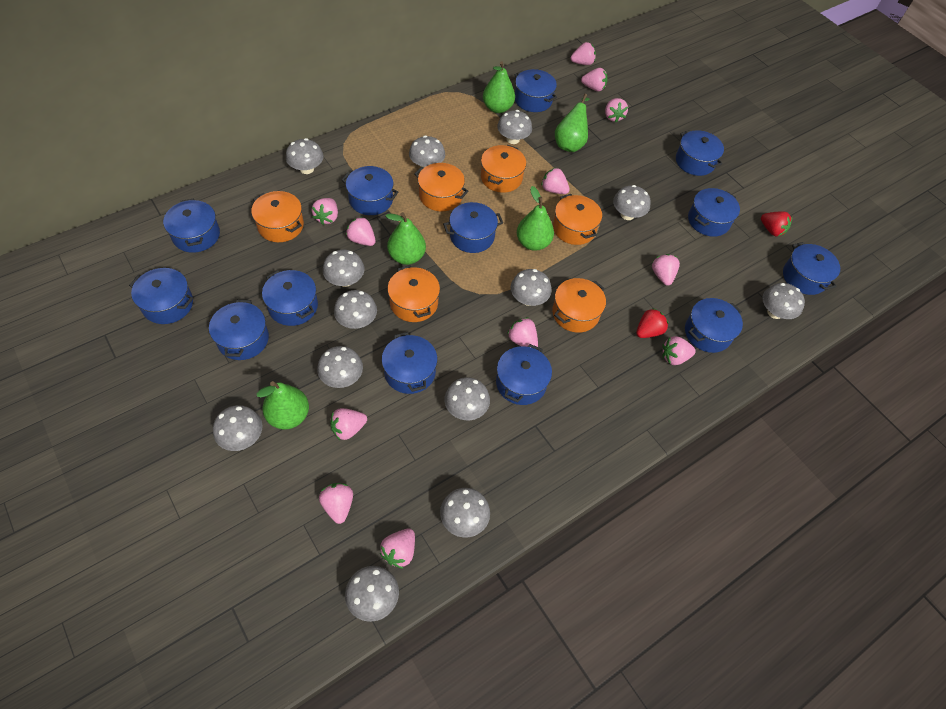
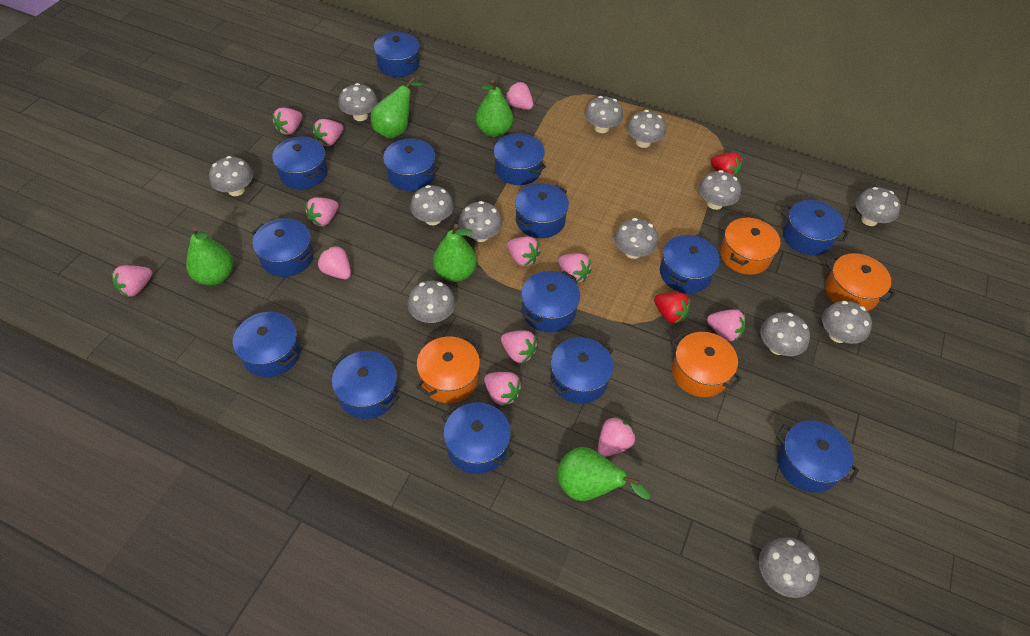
blue pot: [129,268,193,324] [163,198,220,253] [209,300,269,360] [262,270,318,326] [342,166,398,215] [382,332,438,394] [443,202,503,253] [496,344,552,405] [515,69,557,112] [676,130,724,176] [685,298,743,353] [688,188,740,237] [783,242,840,295] = 13 -> [233,312,301,377] [252,218,314,277] [272,137,328,189] [332,351,399,419] [374,32,420,77] [380,138,439,191] [442,402,514,474] [493,133,546,185] [515,183,569,238] [521,271,580,332] [549,337,614,404] [660,234,720,293] [776,420,859,492] [781,200,849,256] = 14
orange pot: [251,191,304,242] [388,265,440,322] [414,163,468,211] [481,145,526,193] [552,278,606,333] [553,194,602,245] = 6 -> [416,337,480,403] [671,332,742,397] [720,218,780,275] [825,253,896,311] = 4

